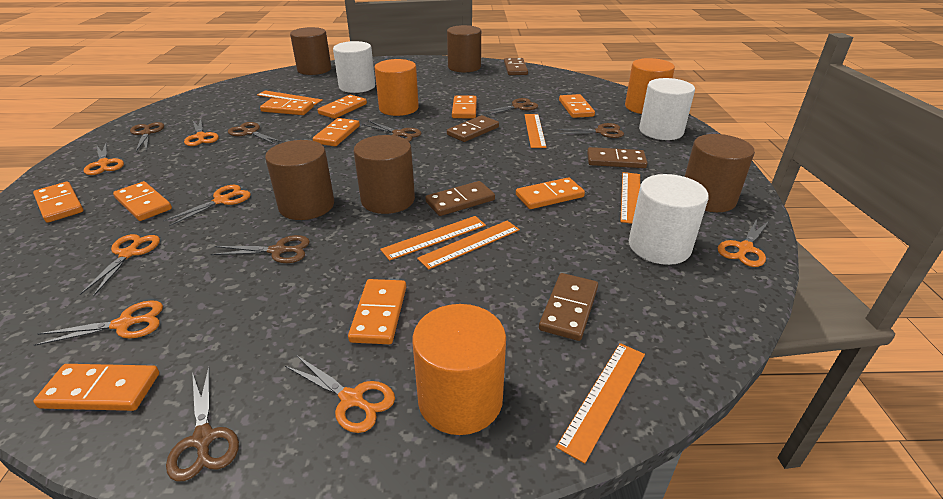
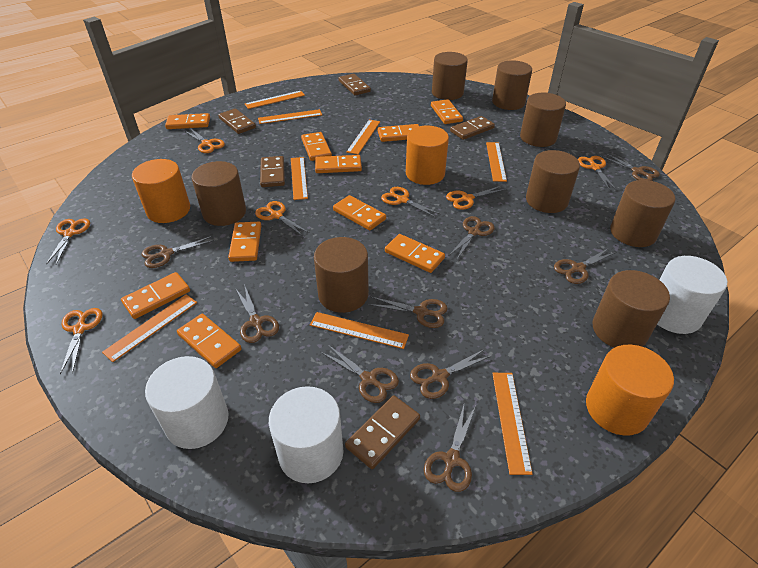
brown cylinder: [265,140,334,220] [290,27,331,75] [354,135,415,214] [447,25,481,73] [685,134,755,212] = 5 -> [192,161,246,226] [314,237,369,313] [432,52,468,100] [492,60,532,110] [520,93,566,147] [526,150,580,213] [593,270,670,348] [610,180,676,247] = 8
brown scissors: [130,122,164,151] [166,367,239,481] [211,235,310,263] [228,122,282,144] [363,121,422,142] [481,98,538,116] [556,123,624,138] = 7 -> [141,236,215,268] [235,284,279,343] [321,345,399,403] [368,297,448,328] [410,349,491,399] [424,405,476,492] [449,216,494,259] [554,248,617,284] [600,152,660,181] = 9
orange ruler: [257,90,323,105] [380,216,486,261] [417,221,520,270] [524,114,547,148] [556,343,645,463] [621,172,640,224] = 6 -> [102,294,197,362] [245,91,305,109] [258,109,322,124] [291,157,308,200] [310,312,409,349] [346,120,380,155] [486,142,507,182] [492,373,533,475] = 8

